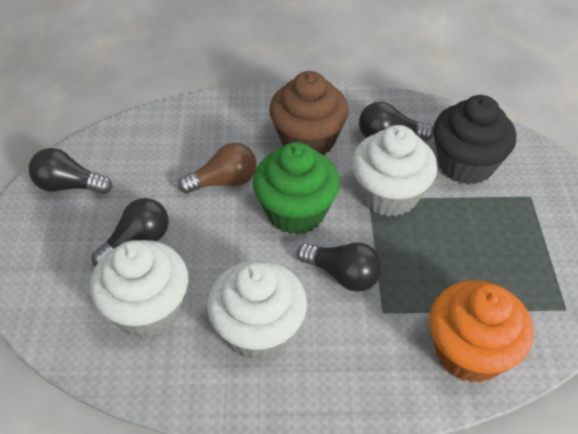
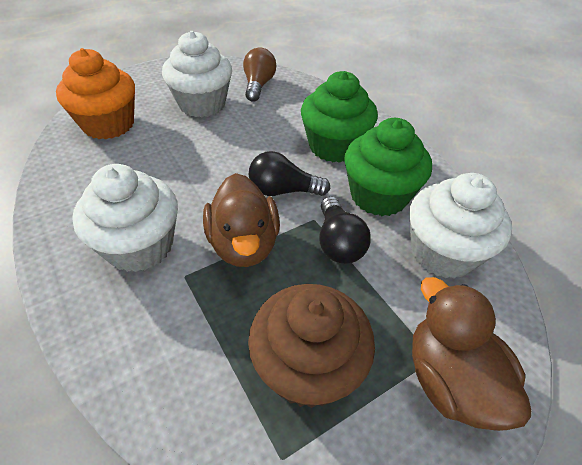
black cupcake: [433,95,516,185] = 1 -> none = 0
black light bulb: [29,148,112,194] [92,198,169,266] [297,243,382,292] [359,102,434,141] = 4 -> [249,151,330,196] [319,196,371,264] = 2
brown duck: none = 0 -> [203,173,280,267] [412,277,531,431] = 2
green cupcake: [253,142,340,235] = 1 -> [301,71,378,163] [344,118,432,216] = 2

